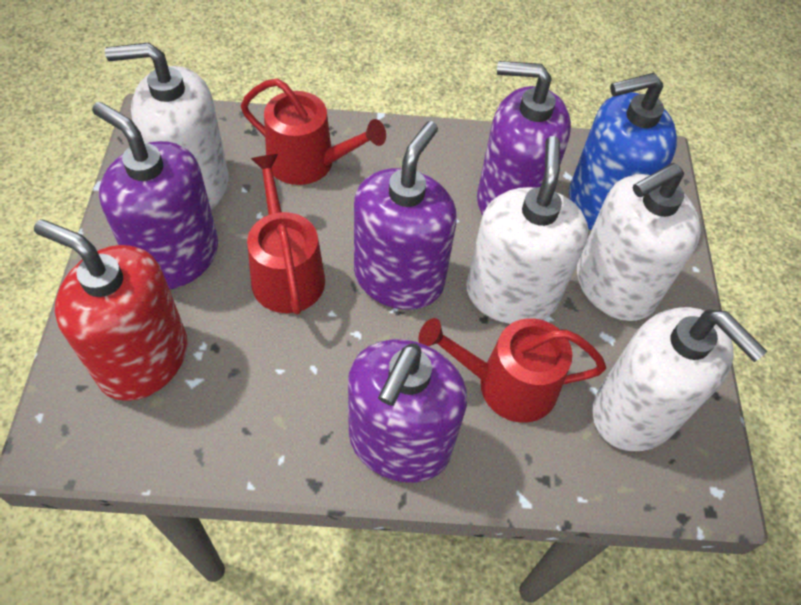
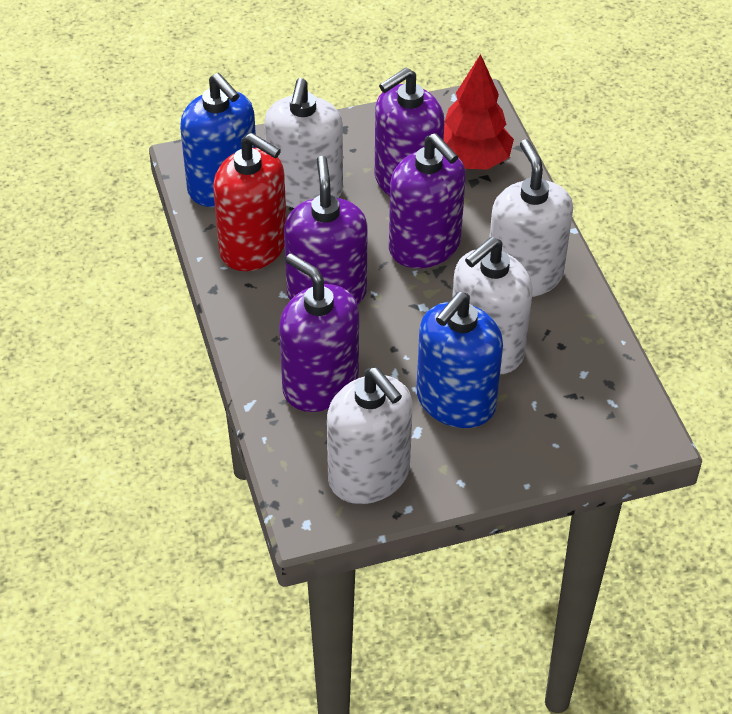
blue soap dispenser: [569,73,677,230] = 1 -> [180,73,256,207] [417,292,503,428] = 2
red tree: none = 0 -> [443,54,514,170] = 1
red watering can: [241,79,386,185] [247,154,325,315] [418,318,606,423] = 3 -> none = 0

